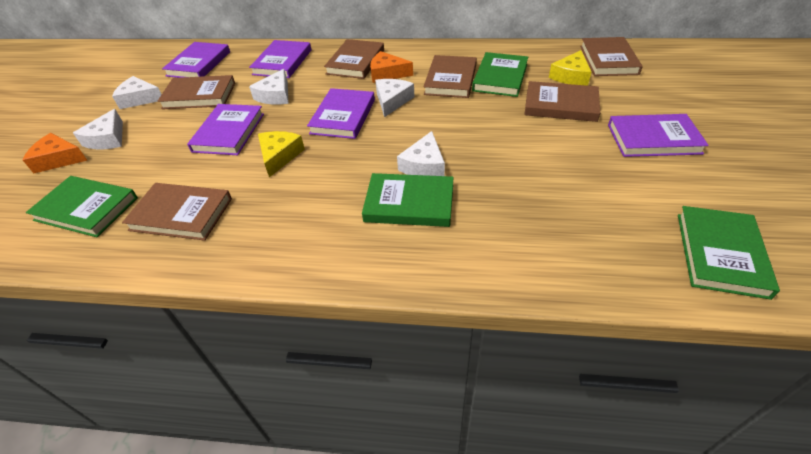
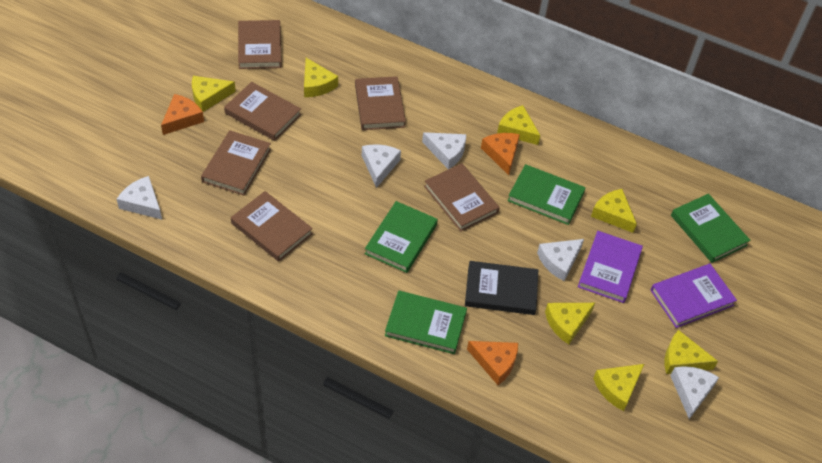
black book: none = 0 -> [465,261,538,315] = 1
orange cheese: [23,133,88,173] [370,51,413,83] = 2 -> [161,94,204,135] [467,341,518,385] [481,133,520,175] = 3
purple book: [162,42,230,78] [187,104,264,155] [249,40,312,78] [307,88,375,139] [608,114,709,157] = 5 -> [578,231,643,303] [650,264,737,328] = 2
yellow cheese: [258,131,305,177] [549,50,592,86] = 2 -> [192,76,236,112] [304,58,338,97] [497,105,541,145] [545,303,595,344] [591,189,637,233] [593,364,644,411] [665,330,718,374] = 7

